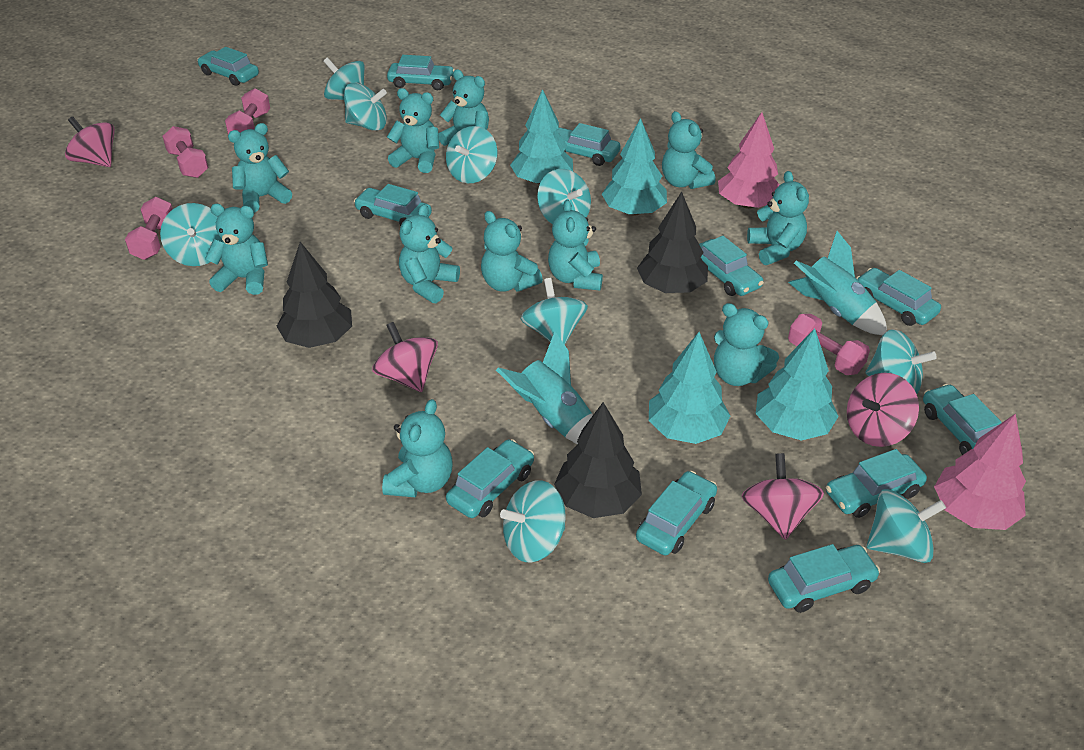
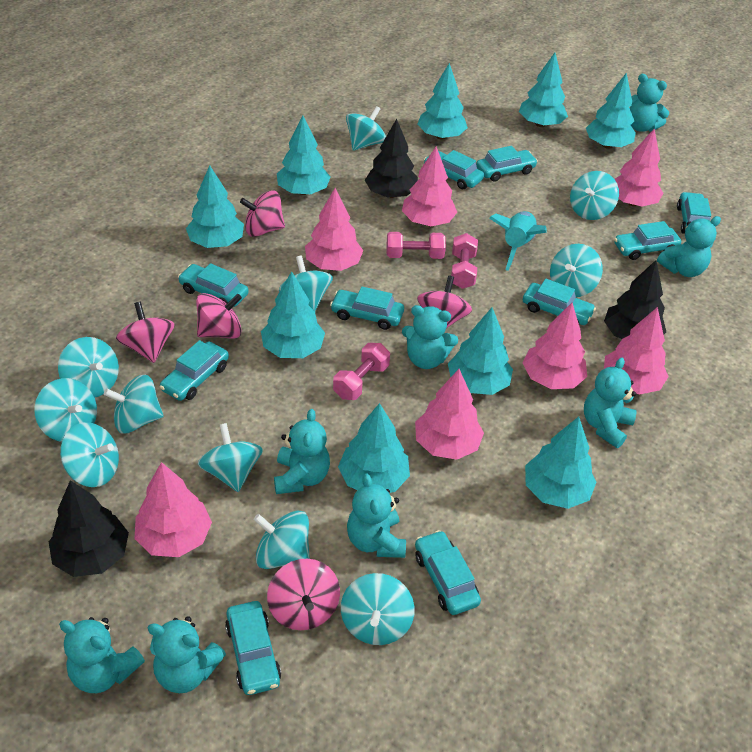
pink dumbbell: [125,197,173,260] [162,126,209,178] [225,88,270,134] [788,314,870,375] = 4 -> [333,343,390,400] [387,232,446,259] [451,233,478,289] = 3
pink spinning top: [65,116,115,167] [372,322,438,392] [742,453,824,540] [847,373,919,447] = 4 -> [116,302,174,363] [196,293,242,339] [240,191,285,237] [267,559,340,630] [417,275,472,328] = 5
pink tree: [718,112,780,209] [934,414,1026,530] = 2 -> [135,462,212,557] [305,188,363,271] [402,146,457,226] [415,369,484,460] [523,303,587,389] [604,307,669,395] [615,129,663,207] = 7
turquoise car: [197,47,259,86] [354,184,432,226] [387,55,455,90] [446,439,534,518] [557,123,621,166] [636,471,717,555] [699,236,764,296] [768,544,880,613] [826,449,927,518] [856,268,941,326] [923,384,1002,455] = 11 -> [160,340,229,401] [178,263,249,307] [225,601,281,695] [330,287,404,330] [415,530,481,615] [424,150,484,190] [476,146,538,182] [523,279,596,325] [614,221,681,260] [677,192,711,234] = 10
turquoise rocket: [496,331,593,445] [788,231,887,335] = 2 -> [489,211,547,271] = 1
turquoise spinning top: [160,203,223,266] [323,57,365,100] [344,82,387,131] [446,126,498,183] [500,480,566,563] [521,278,588,345] [537,169,591,224] [866,329,937,394] [867,489,946,563] = 9 -> [34,378,97,442] [58,337,119,398] [60,422,119,487] [104,375,164,434] [198,423,263,492] [254,511,310,569] [279,255,333,311] [341,573,415,645] [346,106,386,151] [550,244,603,297] [570,171,619,220] = 11
turquoise teddy bear: [205,204,268,295] [228,123,292,213] [382,399,452,497] [387,88,439,173] [399,204,460,303] [438,69,489,146] [481,211,543,292] [548,200,603,291] [662,111,715,189] [714,303,779,386] [747,171,809,265] = 11 -> [59,617,145,693] [148,616,226,693] [274,409,330,494] [347,474,406,558] [402,305,458,369] [584,358,637,448] [630,74,669,132] [657,216,721,277] = 8
turquoise tree: [510,89,573,185] [602,118,667,216] [649,332,730,444] [756,328,839,441] = 4 -> [186,165,244,248] [261,271,325,358] [277,116,331,195] [338,403,410,493] [418,63,468,139] [448,307,513,395] [519,53,568,127] [525,416,597,509] [586,73,636,149] = 9

